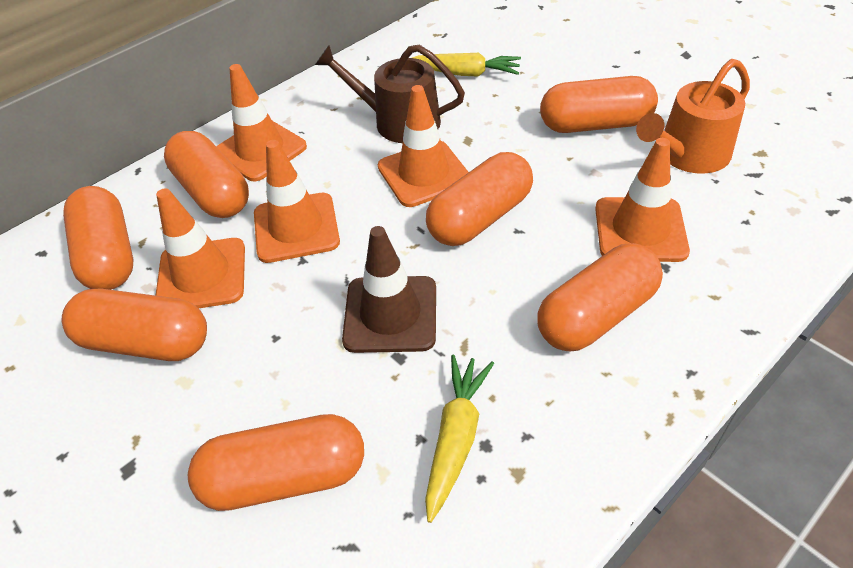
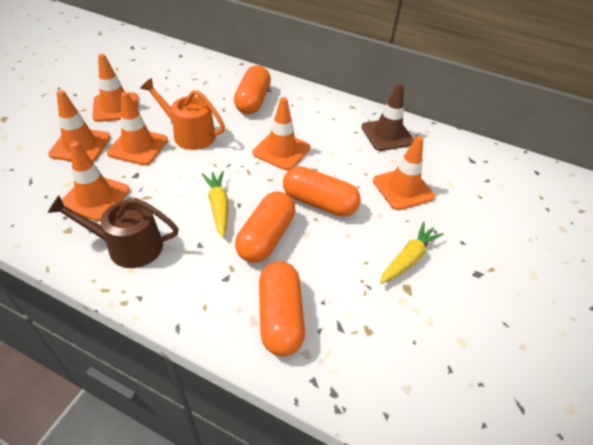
orange capsule: [62,288,207,361] [63,186,133,290] [164,131,249,218] [188,414,364,511] [426,152,533,246] [537,243,663,351] [540,76,658,133] = 7 -> [234,66,271,114] [235,191,295,263] [259,261,305,356] [283,166,361,217] = 4
orange traffic cone: [155,188,245,308] [216,64,307,181] [254,140,340,263] [378,85,469,207] [595,138,690,262] = 5 -> [48,90,111,162] [62,141,130,222] [92,54,139,122] [107,92,168,166] [253,97,310,170] [373,136,435,210] = 6

